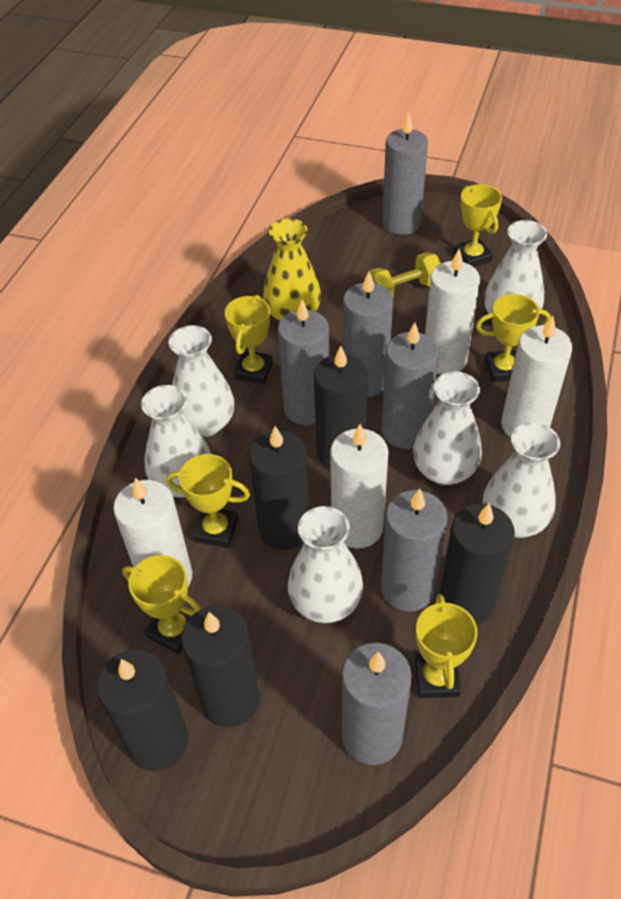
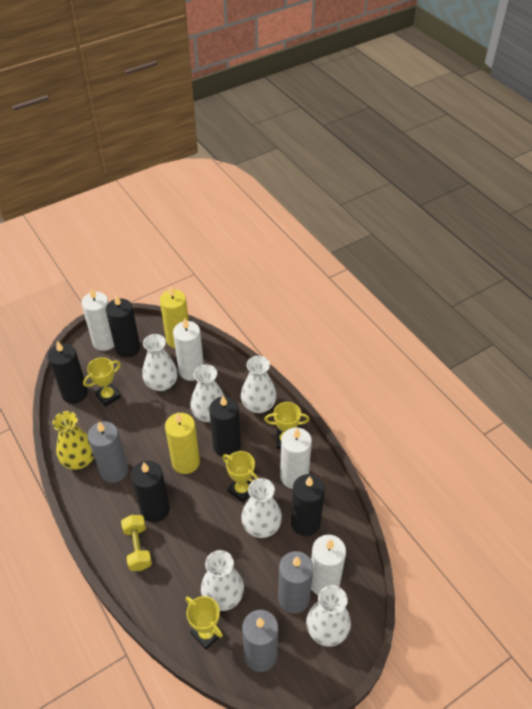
grey candle: [278,300,329,425] [342,643,412,765] [343,271,393,397] [381,323,439,449] [381,488,448,612] [382,113,428,235] = 6 -> [88,421,128,483] [242,610,278,672] [278,551,314,614] = 3
yellow candle: none = 0 -> [160,286,189,348] [165,413,200,474] = 2
yellow trophy: [122,555,201,655] [166,454,250,548] [225,295,273,384] [414,594,478,698] [454,184,502,267] [476,294,551,382] = 6 -> [83,357,121,407] [186,596,223,650] [222,451,259,502] [264,402,310,449] = 4

